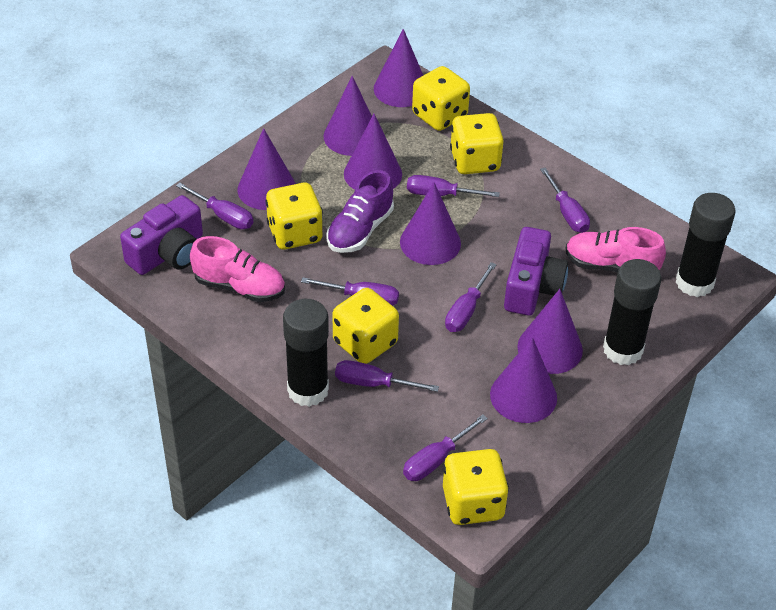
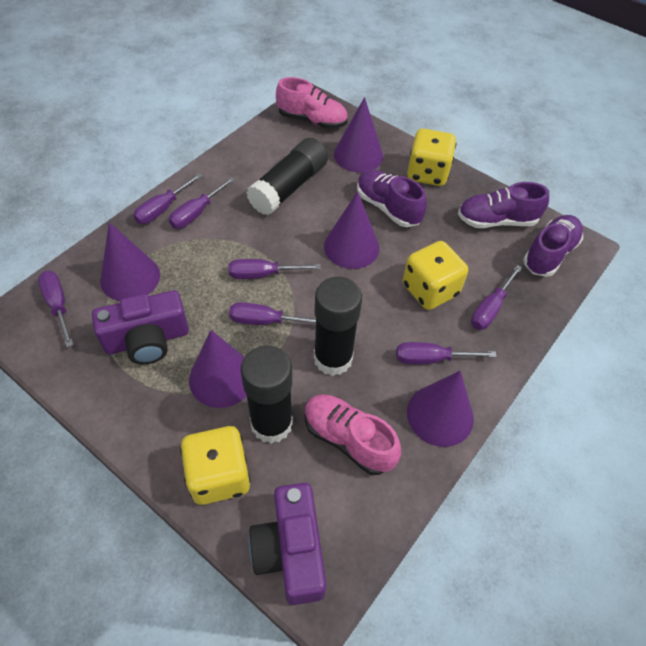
purple cone: [237,128,296,210] [324,76,372,156] [344,114,402,190] [374,29,423,107] [400,182,461,265] [490,337,557,423] [517,289,583,374] = 7 -> [100,222,160,301] [189,330,247,408] [324,191,379,269] [334,97,383,173] [407,371,474,447] = 5
purple shoe: [326,170,394,253] = 1 -> [357,170,427,227] [458,182,549,228] [523,215,583,277] = 3
yellow dice: [266,183,323,249] [332,288,399,364] [412,66,470,131] [443,449,509,525] [450,113,504,174] = 5 -> [180,426,251,505] [403,241,468,310] [407,128,457,186] = 3

